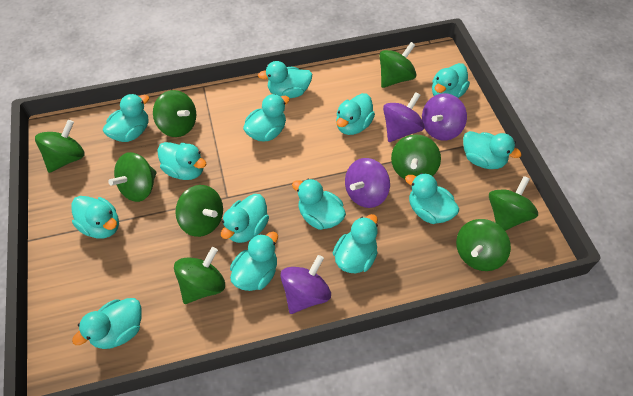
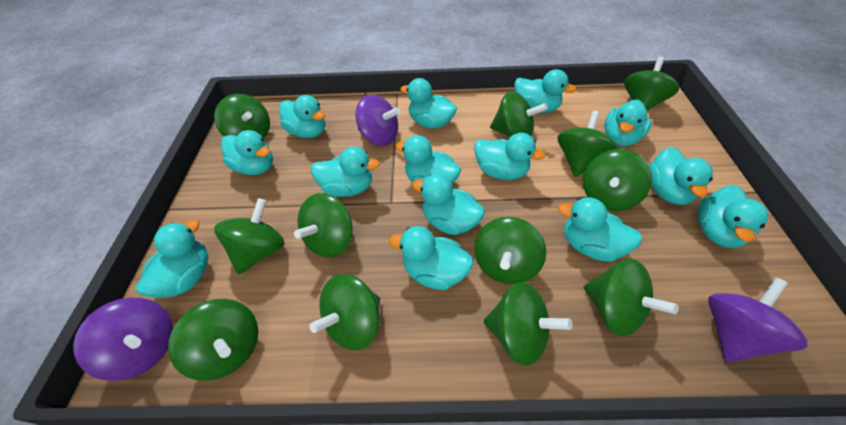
green spinning top: [35,120,85,173] [108,152,157,202] [153,90,196,137] [174,247,225,304] [175,185,223,237] [379,42,416,88] [391,134,441,179] [456,219,511,271] [489,176,538,231] = 9 -> [168,299,258,381] [214,94,270,139] [214,198,285,275] [294,193,353,258] [309,274,380,350] [474,217,546,284] [484,282,573,366] [490,91,548,137] [557,111,617,177] [583,149,652,211] [584,259,679,336] [624,57,679,111] = 12
purple spinning top: [280,255,331,314] [345,158,390,208] [383,92,424,142] [422,93,467,141] = 4 -> [73,298,173,381] [355,95,400,146] [708,277,808,362] = 3

